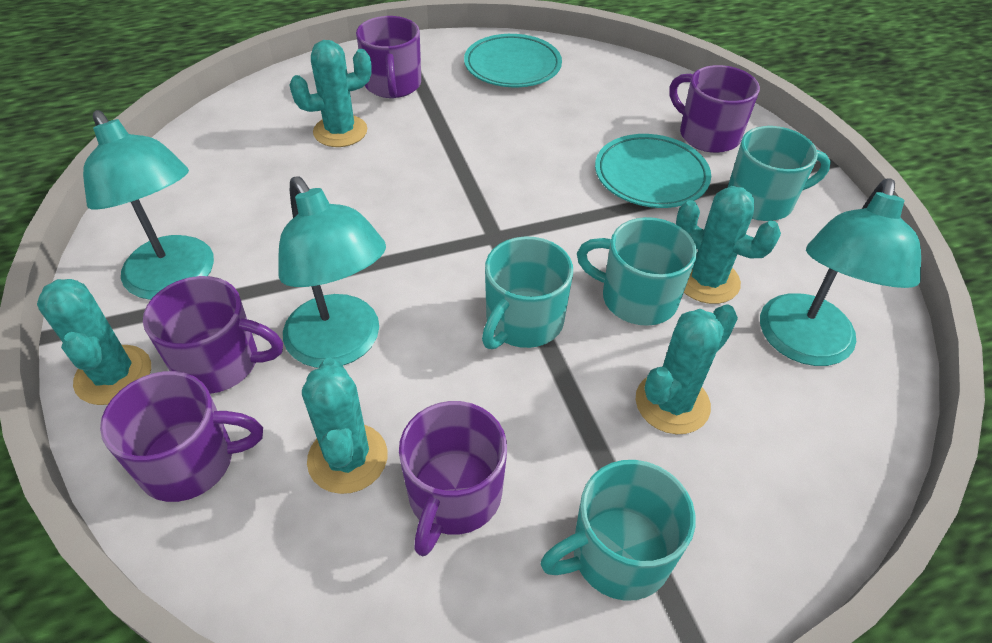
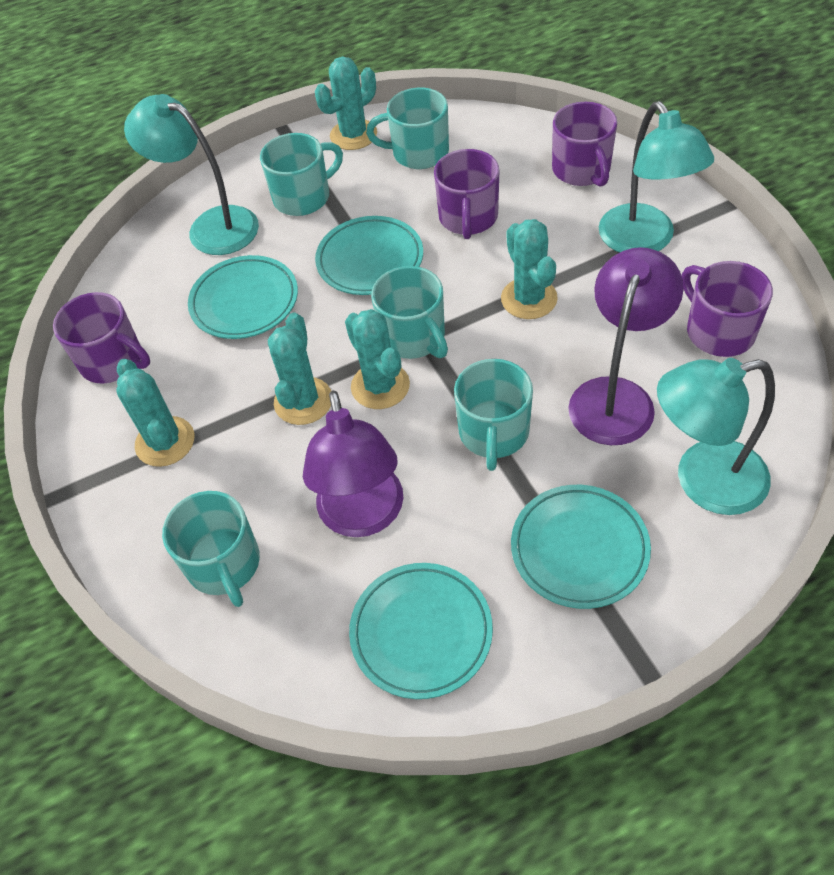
purple lamp: none = 0 -> [303,391,403,537] [568,247,684,445] = 2
purple mug: [100,371,263,502] [143,276,283,394] [356,16,421,98] [399,401,507,556] [670,65,760,153] = 5 -> [53,292,150,384] [434,149,499,239] [552,102,617,187] [681,261,773,357] = 4
turquoise mug: [482,236,573,349] [541,460,696,601] [577,217,697,326] [728,126,831,221] = 4 -> [162,491,260,607] [260,133,343,216] [366,88,449,169] [371,266,448,359] [454,359,533,471] = 5
turquoise plate: [464,34,562,87] [595,134,711,208] = 2 -> [188,255,298,339] [315,216,423,295] [349,563,493,699] [511,485,651,609] = 4

